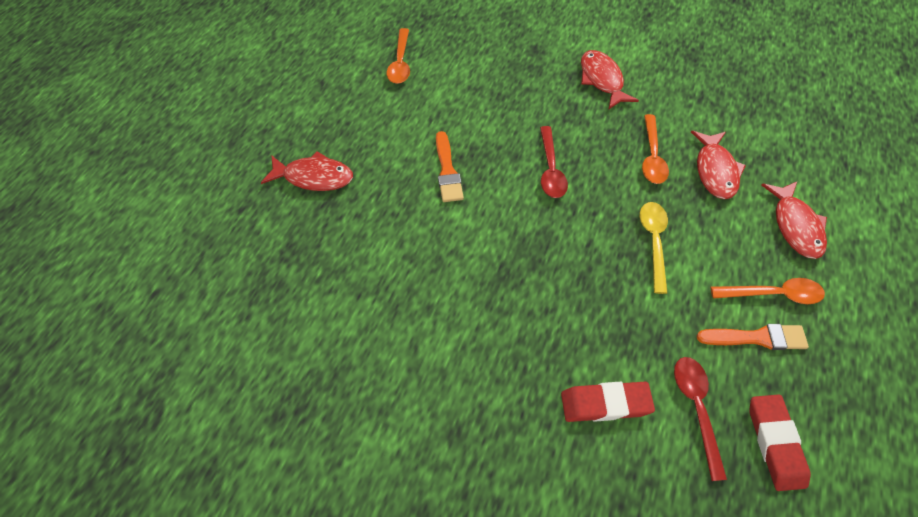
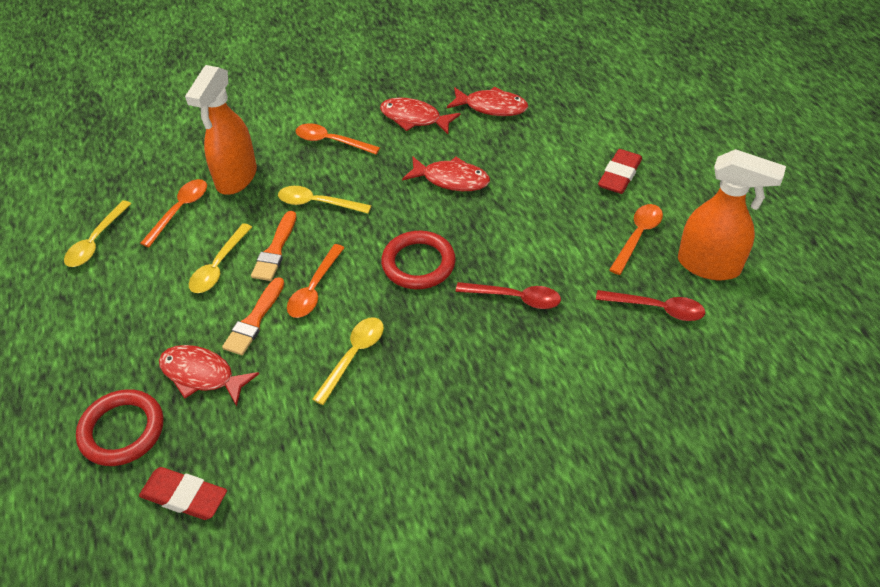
orange spoon: [387,28,410,84] [642,114,669,184] [711,278,825,304] = 3 -> [140,179,207,247] [287,244,345,318] [296,123,380,154] [609,204,663,275] = 4
orange spray bottle: none = 0 -> [185,65,257,195] [678,149,786,280] = 2
red ring: none = 0 -> [76,389,164,466] [381,231,456,289] = 2
yellow spoon: [640,202,668,294] = 1 -> [64,200,131,267] [189,223,252,293] [278,186,372,214] [312,317,384,405] = 4

